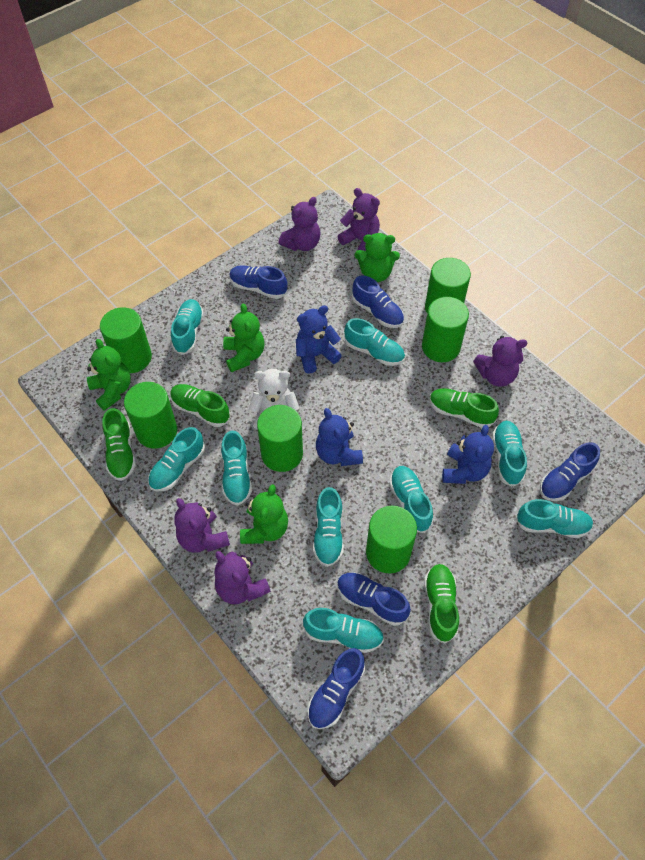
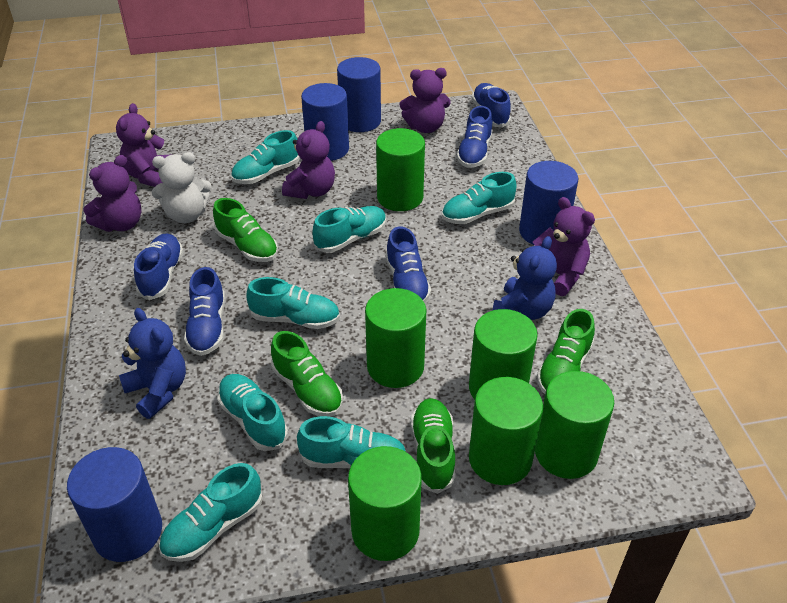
blue cylinder: none = 0 -> [67,447,162,562] [301,83,349,161] [337,57,381,132] [519,161,578,245] = 4
blue teddy bear: [296,305,342,374] [316,408,363,466] [442,425,494,484] = 3 -> [119,308,186,419] [492,236,557,320] = 2
green teddy bear: [87,339,131,411] [223,303,264,372] [240,484,288,544] [355,233,400,282] = 4 -> none = 0
turquoise shoe: [148,427,205,492] [171,299,204,355] [221,431,252,506] [303,608,384,653] [313,487,344,567] [344,318,405,366] [389,466,433,533] [492,421,527,487] [516,499,593,538] = 9 -> [159,463,263,562] [217,374,288,451] [231,130,300,184] [246,277,340,329] [297,416,406,468] [312,206,387,253] [442,172,517,224] = 7

